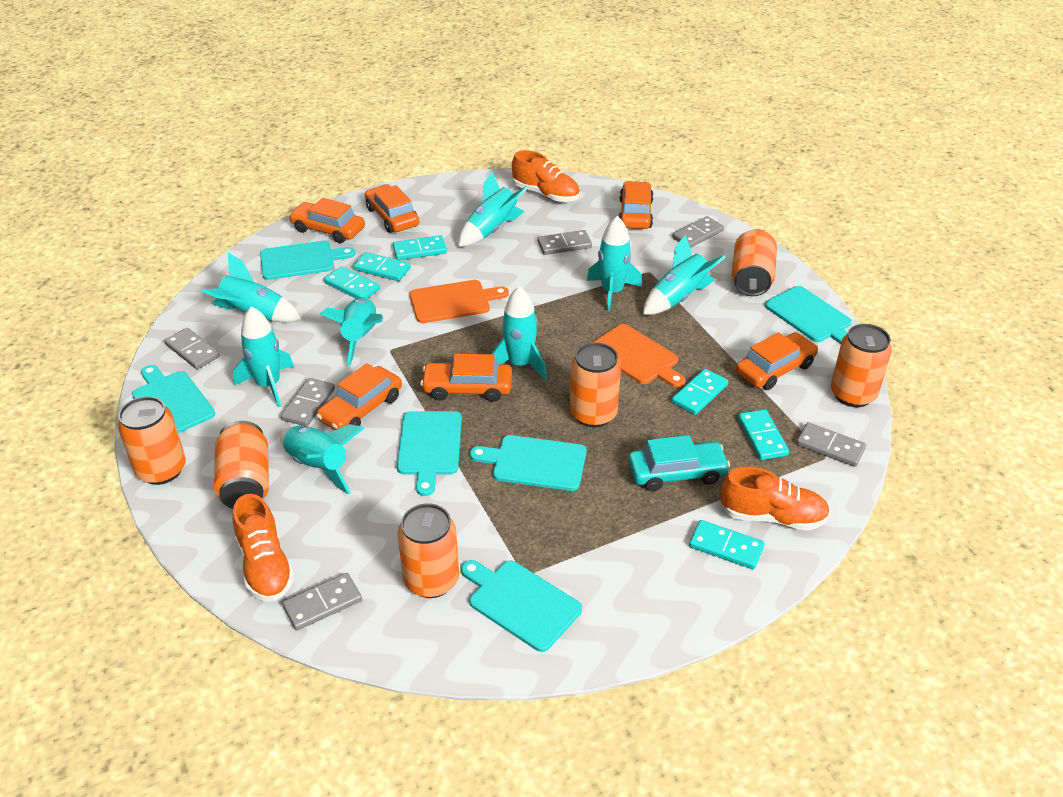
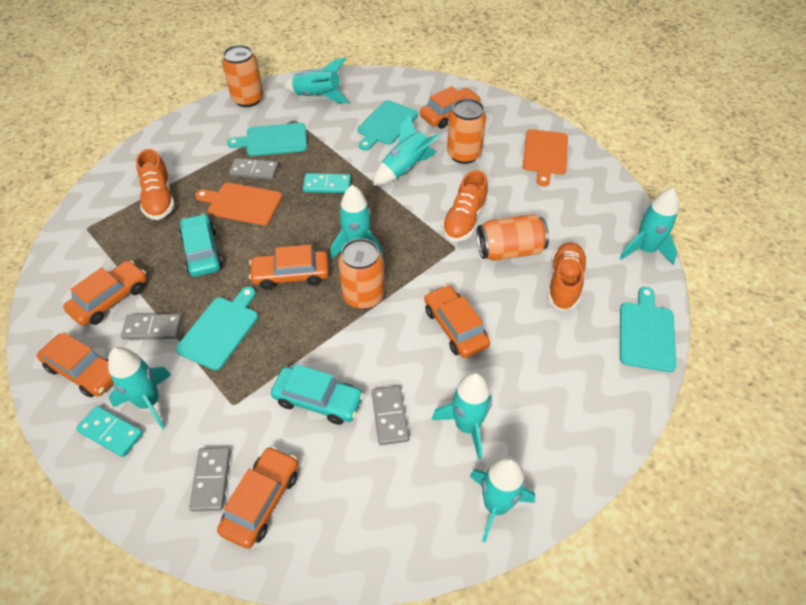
grey domino: [164,328,220,369] [281,378,335,426] [282,573,362,630] [537,230,592,255] [672,216,724,248] [796,422,866,467] = 6 -> [121,314,182,340] [189,447,231,511] [229,158,279,180] [372,386,409,445] = 4
orange can: [118,396,186,485] [214,421,269,509] [397,503,459,598] [570,342,621,428] [732,229,777,296] [831,324,892,407] = 6 -> [222,45,263,107] [338,238,384,309] [447,99,486,164] [477,214,549,261] = 4
turquoise car: [628,435,730,491] = 1 -> [179,214,223,277] [271,364,364,425] = 2
turquoise cutting board: [132,365,215,433] [260,241,356,280] [397,411,462,496] [461,560,582,652] [470,435,587,491] [765,286,852,344] = 6 -> [176,287,258,370] [227,123,307,156] [357,100,418,151] [620,287,676,372] = 4
turquoise domino: [324,266,380,298] [353,252,411,281] [393,235,447,260] [672,369,728,415] [689,520,765,569] [738,409,789,460] = 6 -> [76,406,143,457] [303,173,351,193] = 2
turquoise rocket: [201,253,302,323] [233,306,294,407] [280,424,365,494] [320,297,383,366] [458,172,529,247] [491,286,547,380] [587,216,642,312] [643,235,726,315] = 8 -> [108,347,171,429] [283,57,349,103] [330,185,384,259] [373,114,441,186] [432,372,492,459] [470,456,535,542] [620,188,679,264] = 7

